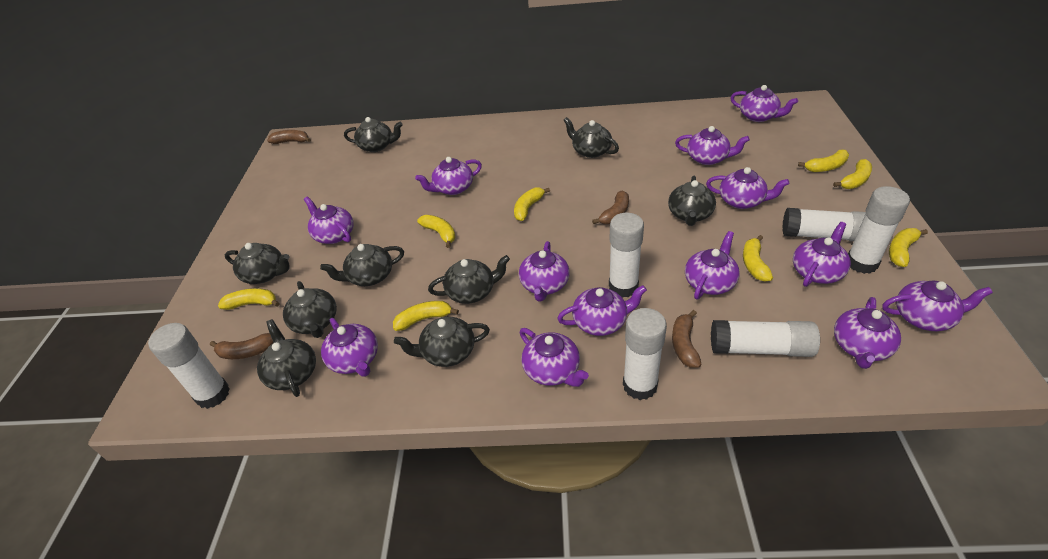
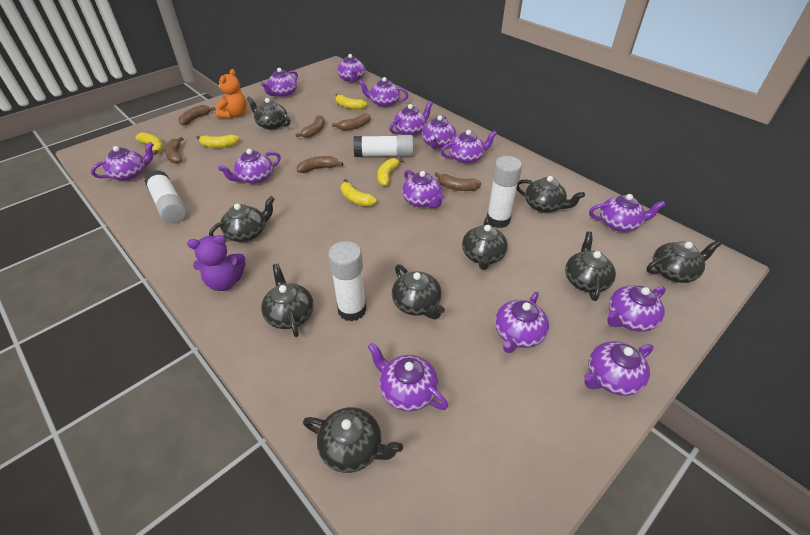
brown banana: [210,333,273,359] [267,130,311,144] [592,190,629,224] [672,310,702,368] = 4 -> [165,137,183,164] [178,105,216,126] [296,115,325,138] [297,156,343,173] [332,113,370,131] [435,172,481,191] = 6
orange teddy bear: none = 0 -> [216,69,247,119] = 1
purple teapot: [304,196,354,244] [321,318,378,377] [415,157,482,195] [519,241,570,301] [520,328,589,387] [557,285,647,336] [675,126,750,165] [685,231,740,299] [706,167,790,209] [730,85,798,122] [793,222,851,287] [834,297,901,369] [882,281,993,331] = 13 -> [91,142,154,181] [218,149,281,184] [261,68,298,97] [337,54,366,83] [359,77,409,108] [368,343,448,411] [389,101,433,136] [402,170,445,208] [422,115,456,149] [440,130,497,164] [495,292,549,353] [584,341,654,396] [589,194,665,232] [607,285,666,332] = 14
purple teddy bear: none = 0 -> [187,235,246,291] = 1
white glue stick: [148,323,230,409] [609,213,644,298] [623,308,667,400] [711,320,820,357] [782,208,866,241] [848,186,910,274] = 6 -> [145,170,187,224] [328,241,366,322] [353,135,414,157] [487,156,522,228] = 4
yellow banana: [218,288,279,310] [393,301,459,331] [417,215,455,248] [514,188,550,221] [743,235,773,281] [798,150,849,172] [833,159,872,189] [889,228,928,267] = 8 -> [135,132,164,155] [196,135,240,148] [335,94,367,110] [341,179,377,206] [377,158,404,186] = 5

